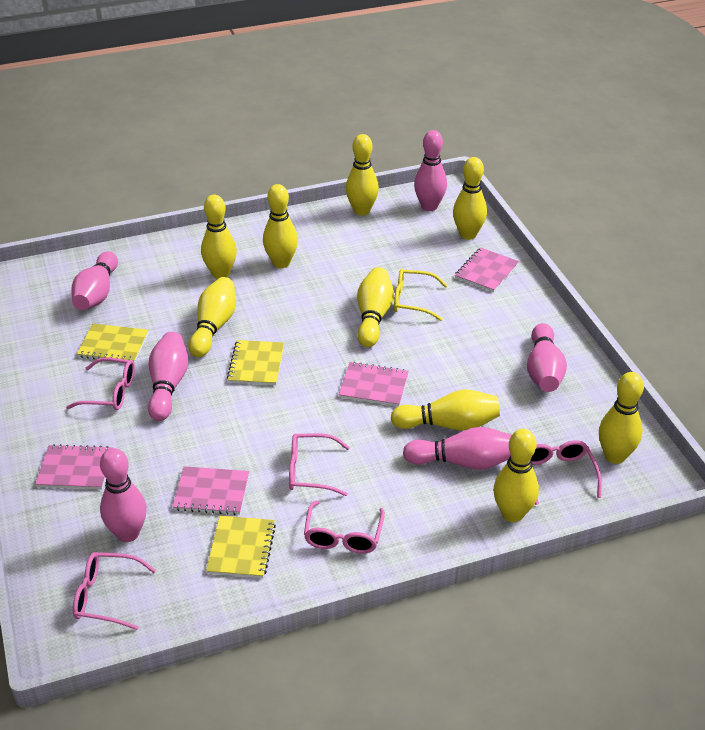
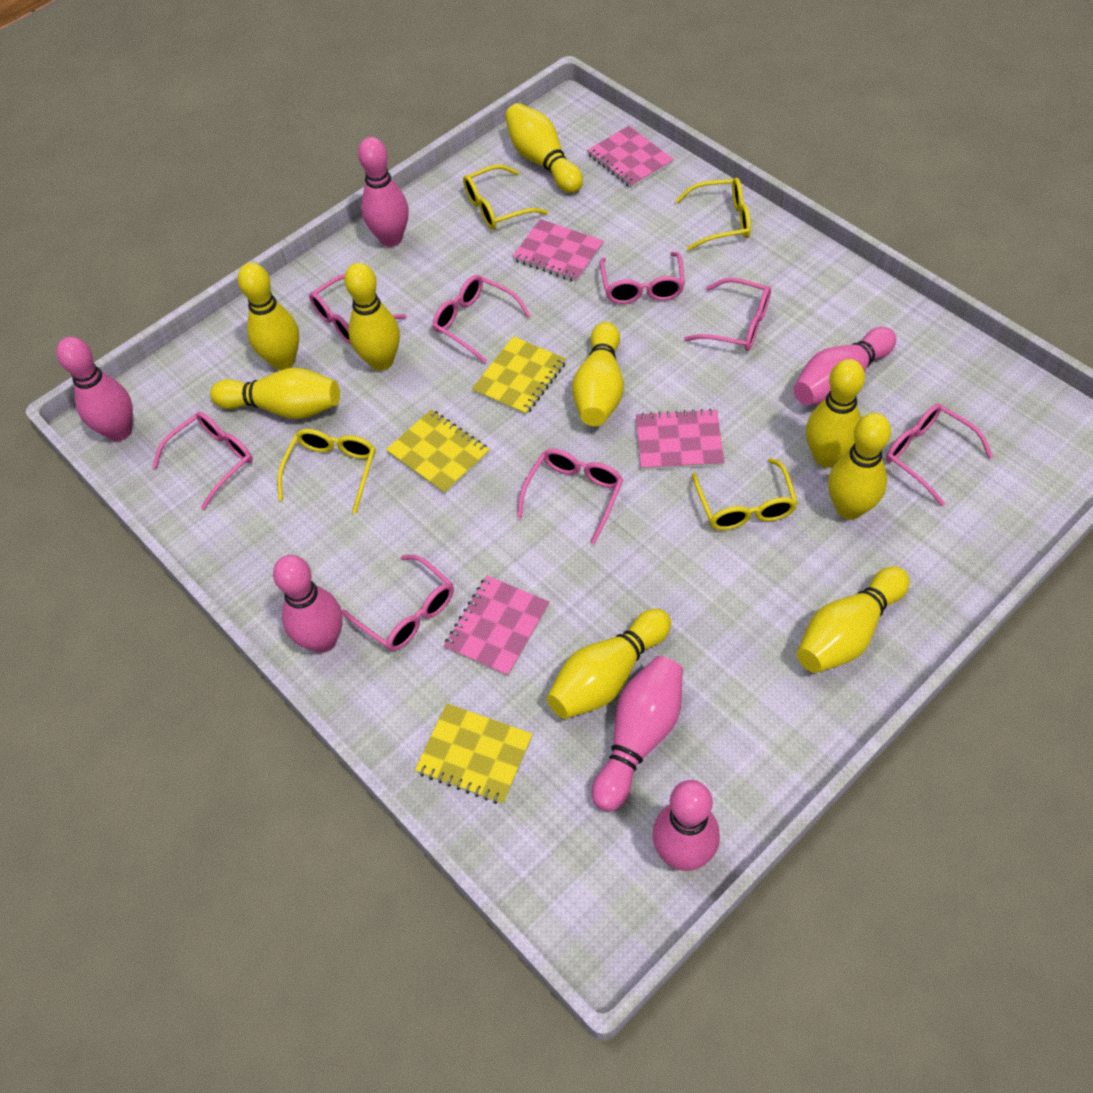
pink glasses: [66,357,135,410] [73,552,156,630] [289,433,350,496] [304,501,385,554] [531,440,602,505] = 5 -> [152,412,253,509] [309,274,406,345] [342,555,454,651] [433,275,531,363] [517,449,623,544] [600,252,685,304] [684,278,771,351] [886,404,993,506] = 8
yellow glasses: [394,269,448,321] = 1 -> [277,429,376,514] [463,165,548,229] [675,178,751,251] [692,458,798,530] = 4

